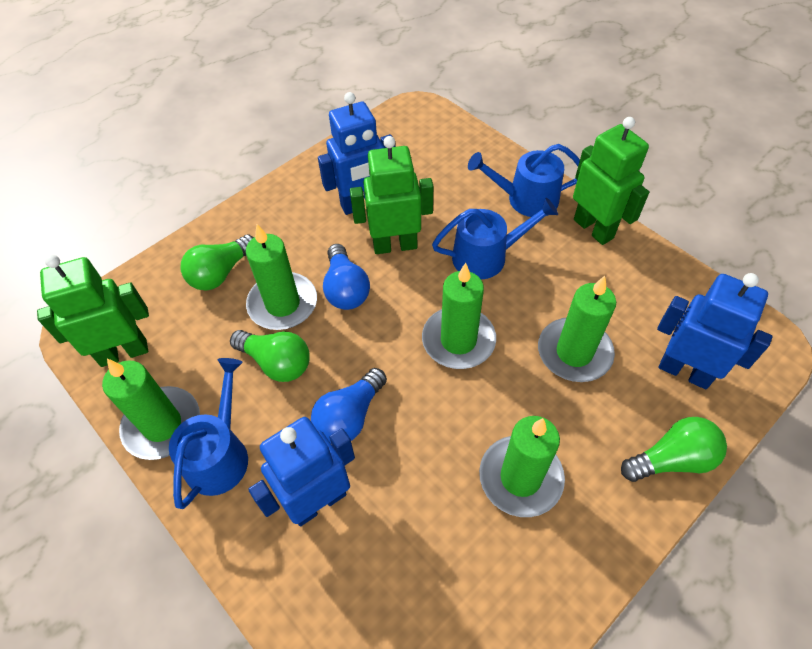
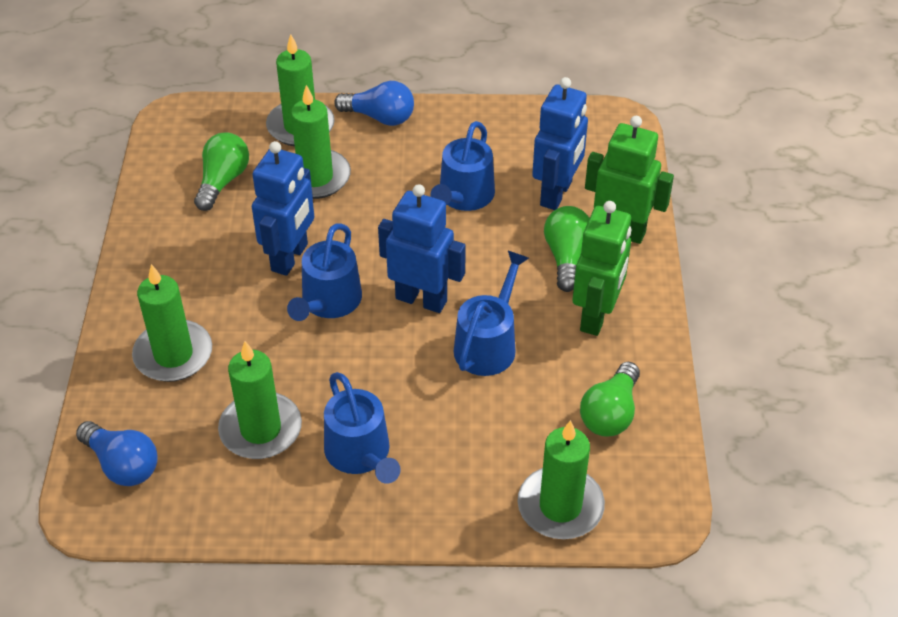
blue watering can: [169,358,248,509] [432,198,558,279] [468,144,580,217] = 3 -> [287,223,362,321] [324,372,401,484] [430,121,495,211] [453,251,529,376] = 4
green robot: [37,254,149,367] [350,136,433,254] [573,117,649,245] = 3 -> [573,201,632,336] [585,116,674,244] = 2

